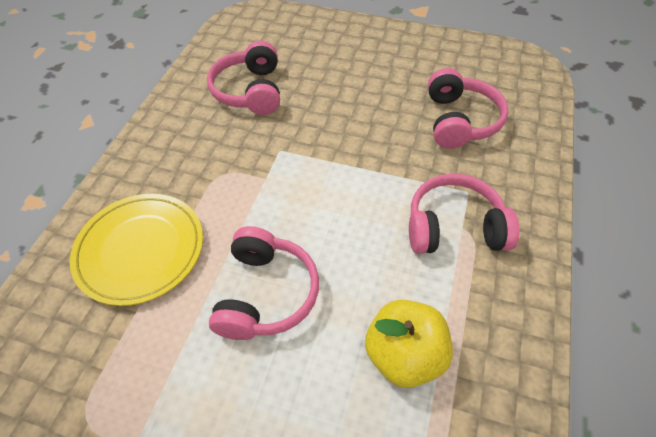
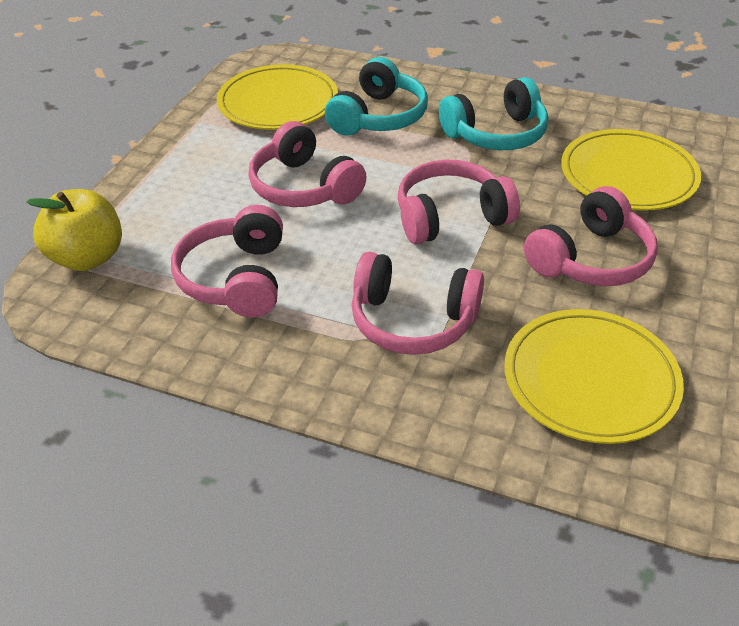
pink headphones: [207,40,280,115] [209,226,319,340] [409,173,520,254] [428,68,508,149] = 4 -> [171,205,283,318] [248,121,367,207] [351,252,484,355] [398,160,520,244] [524,186,658,286] = 5
turquoise headphones: none = 0 -> [325,57,428,136] [439,77,548,150] = 2
yellow plate: [70,194,203,306] = 1 -> [217,64,338,130] [504,309,684,444] [561,129,701,211] = 3

